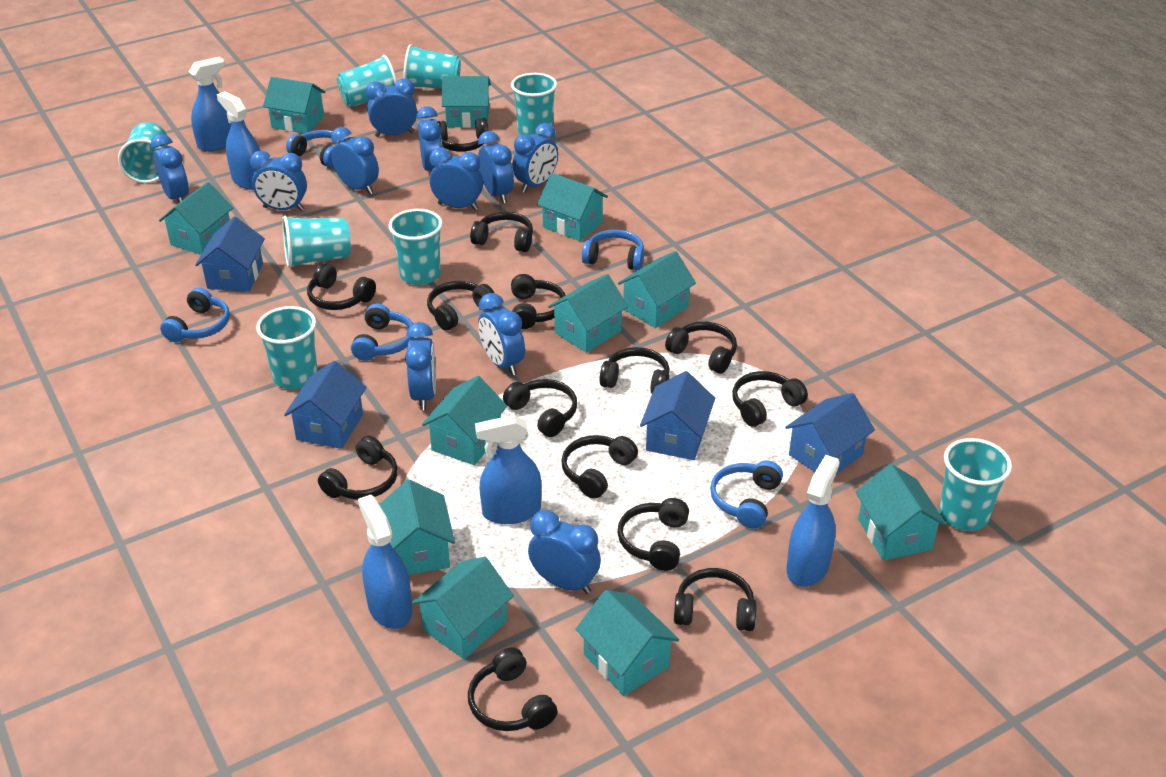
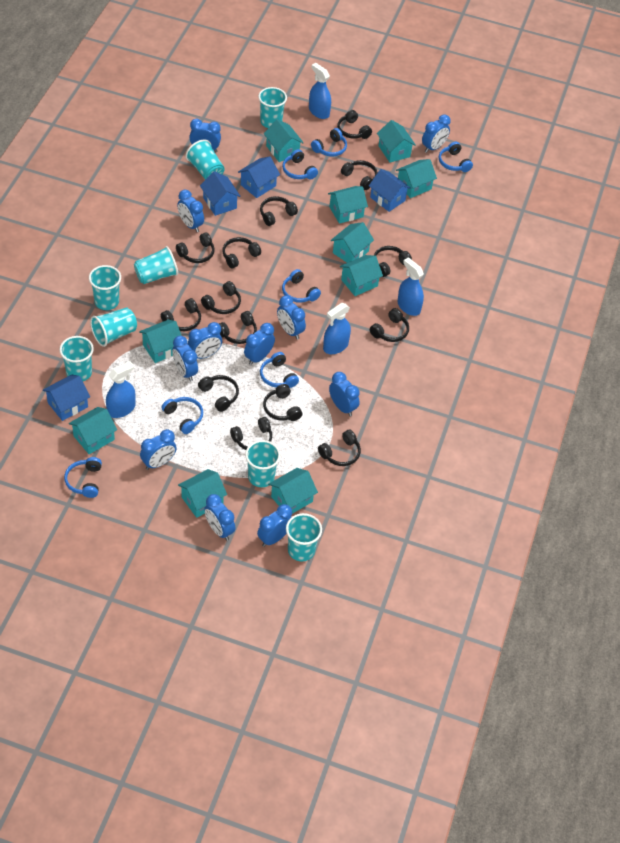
blue headphones: [160,287,230,342] [286,130,344,168] [351,303,414,361] [582,229,644,271] [710,460,783,529] = 5 -> [64,457,102,498] [162,397,203,434] [260,352,299,388] [282,149,318,180] [282,269,321,303] [311,128,347,156] [439,142,473,172] = 7
blue spray bottle: [189,57,231,152] [217,91,261,190] [358,495,412,629] [475,415,541,524] [787,455,840,587] = 5 -> [106,361,136,418] [309,63,331,119] [323,303,351,354] [397,257,424,316] = 4
turquoise house: [159,182,233,255] [263,77,325,134] [379,480,455,575] [412,557,514,659] [422,376,507,465] [442,76,491,128] [537,173,608,241] [548,274,628,353] [575,590,679,696] [618,251,696,328] [856,464,947,561] = 11 -> [69,407,117,454] [139,320,182,363] [178,469,227,518] [264,119,304,162] [268,468,318,514] [328,186,368,224] [331,222,374,263] [340,255,383,296] [377,120,416,163] [396,159,437,198] = 10

